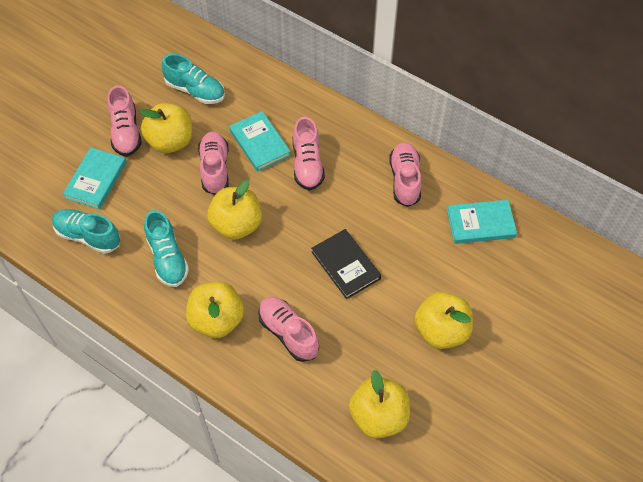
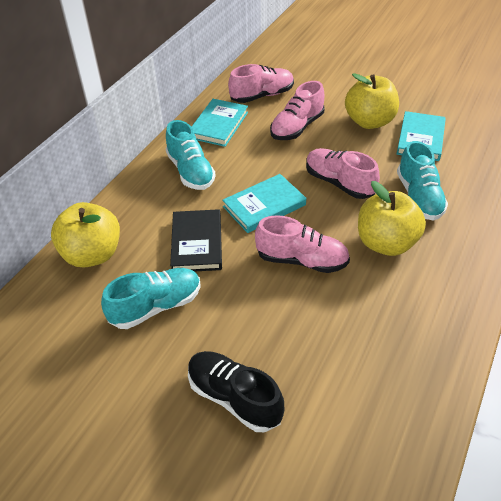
black shoe: none = 0 -> [188,351,284,432] = 1
pink shoe: [107,85,142,157] [198,132,229,195] [258,297,319,362] [293,117,325,191] [389,142,421,207] = 5 -> [228,64,294,103] [255,215,350,273] [270,81,325,140] [306,148,380,199] = 4
yellow apple: [140,103,192,153] [186,281,244,338] [207,180,262,240] [349,370,410,439] [414,292,473,349] = 5 -> [51,202,120,268] [345,73,399,129] [358,181,426,256] = 3

